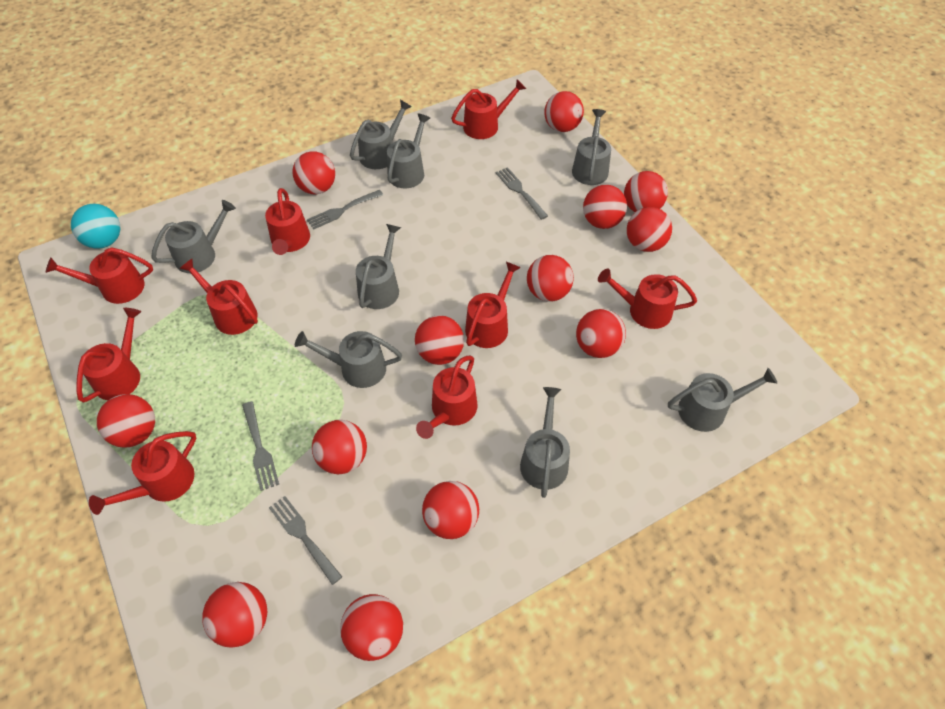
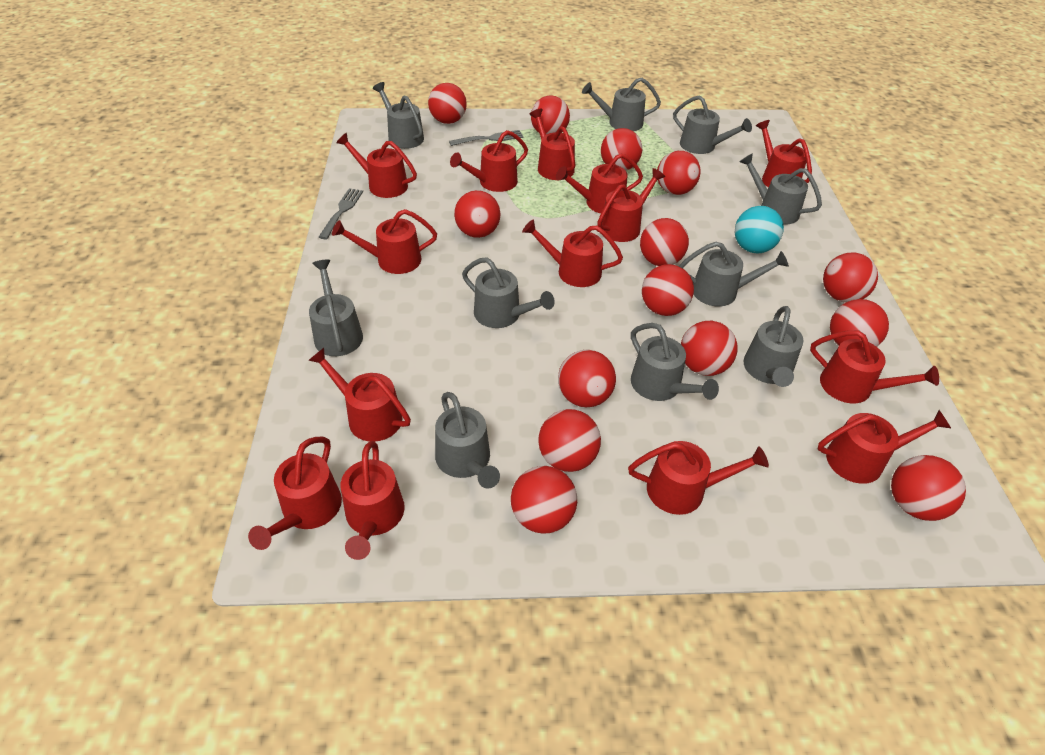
grey fork: [242,401,279,491] [269,496,342,585] [307,190,383,230] [496,167,548,220] = 4 -> [319,188,363,239] [449,130,524,146] = 2
grey watering can: [151,200,236,273] [295,331,402,388] [350,100,412,169] [356,224,401,309] [387,113,430,188] [520,387,570,498] [572,109,611,185] [668,368,777,432] = 8 -> [309,259,363,356] [373,82,424,149] [435,392,500,488] [462,257,555,328] [582,78,661,131] [631,323,719,401] [673,95,752,154] [679,242,789,307] [739,153,822,225] [744,306,804,387] = 10
red ball: [97,394,155,448] [202,582,267,648] [293,151,335,194] [312,420,367,474] [340,594,403,661] [415,315,464,365] [422,481,479,539] [527,255,574,302] [544,91,584,132] [576,309,626,358] [583,185,627,229] [624,171,668,212] [627,207,672,252] = 13 -> [428,83,467,124] [454,190,500,238] [511,466,577,534] [531,95,570,134] [538,409,601,472] [558,349,616,407] [601,128,642,170] [640,218,689,266] [642,264,694,316] [657,151,701,195] [681,321,738,376] [823,253,878,303] [830,299,889,347] [891,455,966,521] = 14
red watering can: [46,247,153,304] [76,308,142,403] [89,431,196,515] [179,259,258,335] [265,188,310,255] [416,356,478,439] [451,79,526,139] [465,262,521,348] [598,269,697,329] = 9 -> [248,437,342,550] [308,348,411,442] [332,209,437,274] [336,133,417,198] [341,441,405,560] [450,130,528,192] [522,219,623,287] [530,109,575,180] [556,153,643,213] [597,168,665,242] [628,441,769,515] [756,120,812,188] [810,330,939,403] [818,410,951,484] = 14

